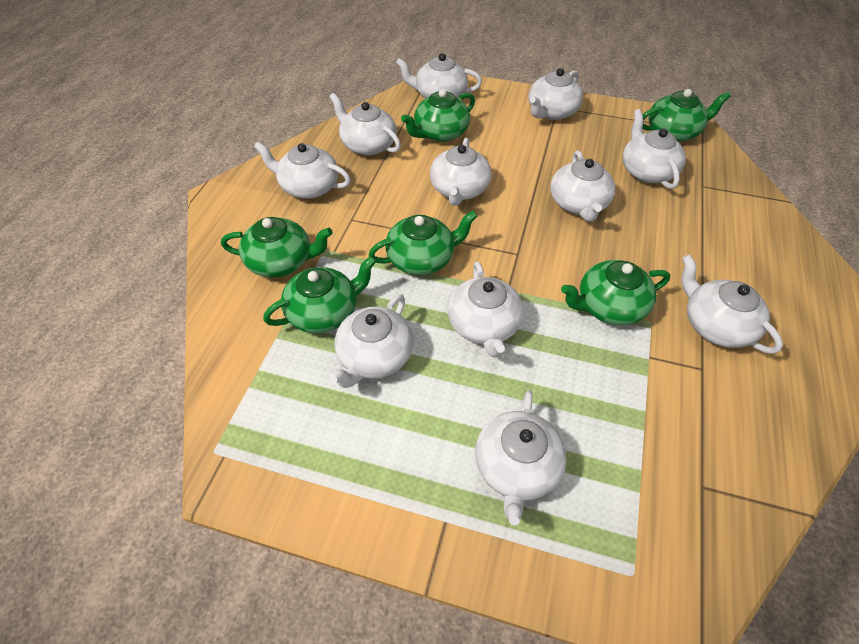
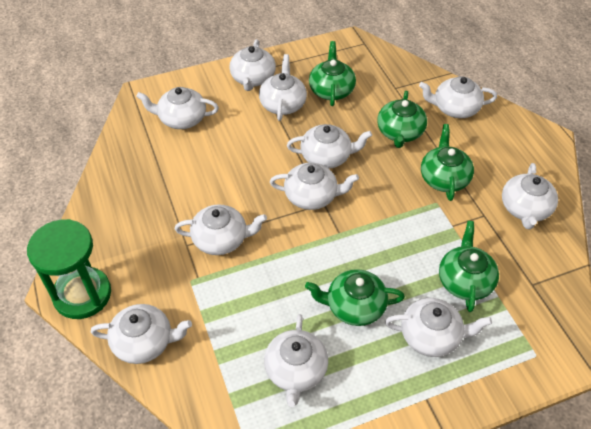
green hourglass: none = 0 -> [27,219,111,319] = 1
green teapot: [221,217,333,278] [263,256,376,333] [368,211,478,275] [401,89,475,142] [561,260,670,325] [642,89,731,142] = 6 -> [305,269,405,326] [309,41,356,106] [377,91,427,148] [421,124,474,201] [439,221,499,312] = 5

